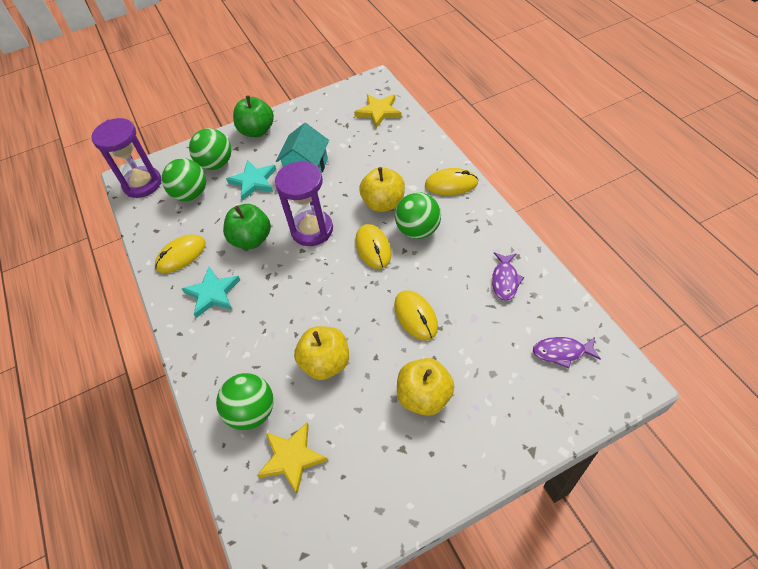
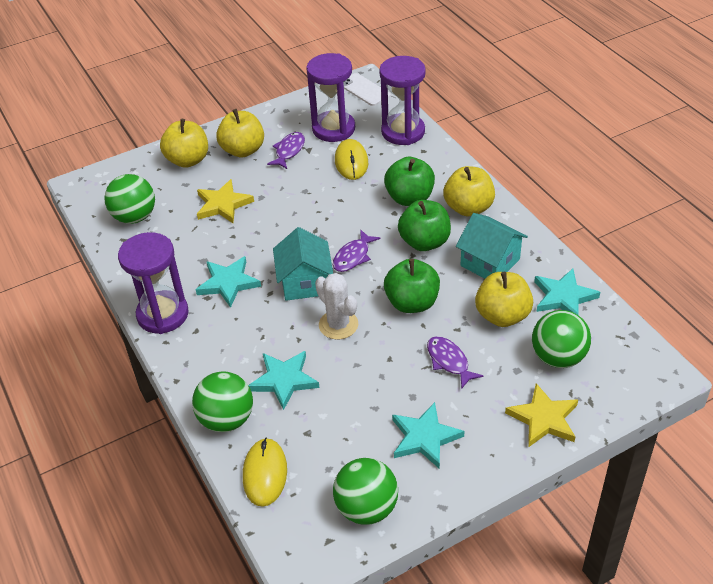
green apple: [223,204,271,249] [233,95,274,137] = 2 -> [384,157,435,206] [384,259,440,313] [398,200,451,251] = 3
purple fish: [492,252,524,301] [533,337,601,368] = 2 -> [267,132,305,169] [333,229,381,272] [427,336,484,389] = 3
purple hourglass: [91,118,161,198] [275,161,333,246] = 2 -> [118,232,189,334] [306,53,355,142] [379,56,426,145] = 3
turquoise house: [276,123,329,174] = 1 -> [273,227,333,301] [456,213,528,279] = 2
turquoise star: [182,267,240,318] [226,160,276,201] = 2 -> [196,256,261,308] [248,351,319,410] [392,402,465,469] [534,269,600,315] = 4
white cactus: none = 0 -> [315,273,358,340] = 1
white phone: none = 0 -> [344,73,390,106] = 1
yellow apple: [294,326,349,380] [360,167,405,212] [397,358,455,416] = 3 -> [160,119,208,168] [216,109,264,158] [443,166,495,216] [475,272,533,327] = 4
yellow mouse: [155,234,206,273] [355,224,392,269] [394,290,438,341] [425,168,478,195] = 4 -> [243,438,287,507] [335,139,368,180] = 2

